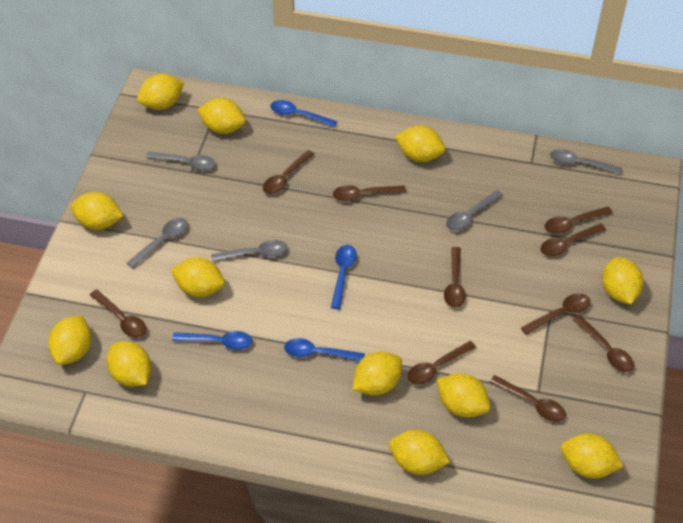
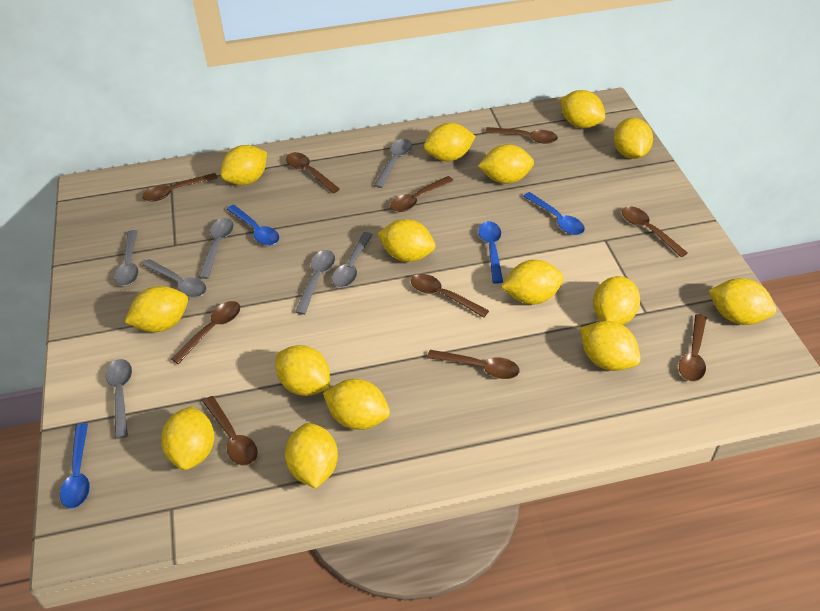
grey spoon: [127,218,188,268] [146,151,216,171] [211,240,288,262] [446,190,503,231] [550,149,622,174] = 5 -> [105,359,132,439] [115,230,139,286] [142,259,207,298] [199,218,234,279] [295,250,335,315] [332,232,373,287] [374,139,412,188] = 7
yellow lemon: [48,315,92,365] [71,192,123,230] [107,341,151,387] [137,74,184,110] [171,257,225,297] [197,98,246,134] [352,351,402,395] [389,430,450,475] [395,125,445,162] [437,373,490,418] [561,433,624,478] [602,257,643,304] = 12 -> [125,286,188,332] [161,406,214,470] [221,145,267,185] [276,345,330,396] [285,423,338,488] [323,379,390,430] [377,219,435,262] [424,123,476,161] [478,144,534,184] [501,260,564,305] [560,90,605,128] [580,321,641,371] [593,276,640,325] [614,118,653,159] [708,278,776,325] = 15

